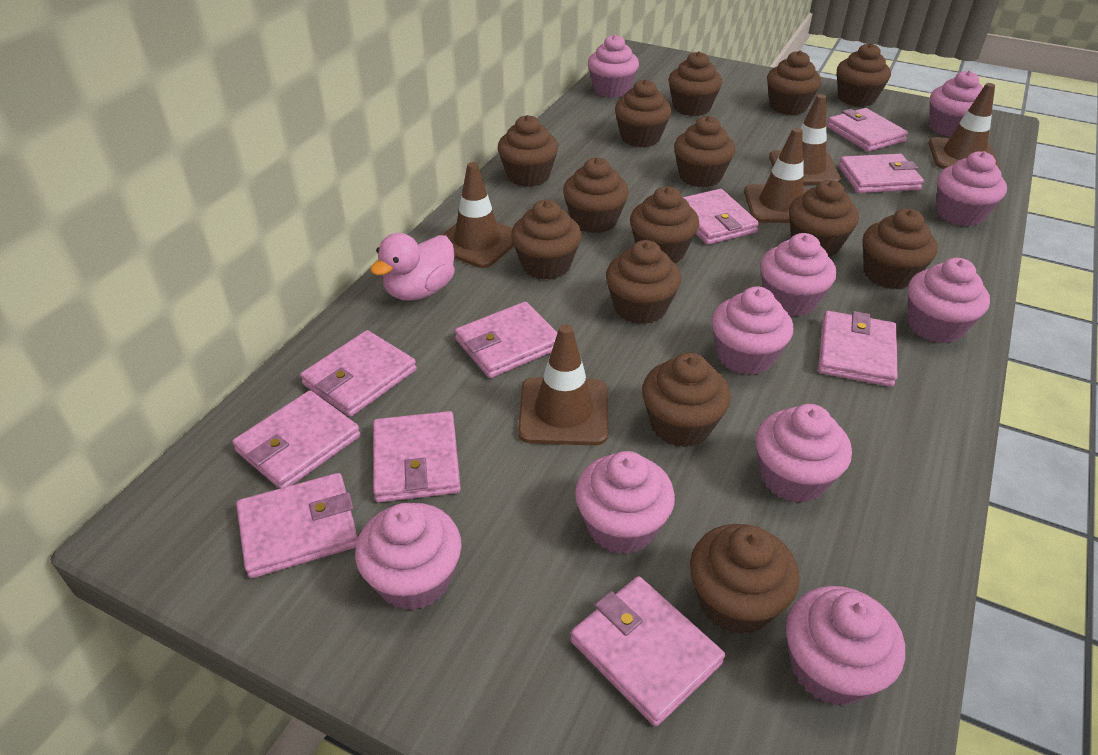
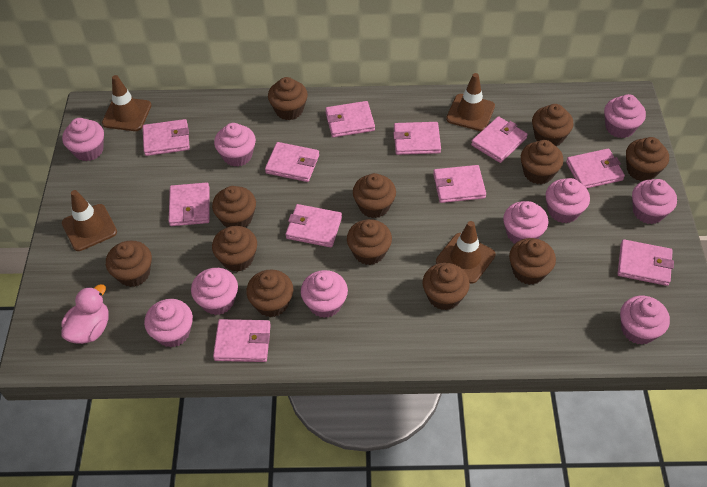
brown cupcake: [498,115,558,187] [511,200,582,280] [563,158,629,233] [606,240,681,324] [615,79,672,147] [630,186,699,263] [642,352,731,447] [668,51,722,116] [674,116,735,188] [690,524,799,635] [767,50,821,115] [789,180,859,256] [837,43,891,107] [863,209,938,290] = 14 -> [106,241,152,287] [212,186,256,228] [212,226,257,272] [246,269,293,317] [268,77,308,120] [347,219,392,265] [353,173,396,218] [422,263,470,310] [509,238,556,285] [521,140,563,184] [532,104,574,147] [626,137,669,181] = 12
brown traffic cone: [442,162,514,268] [518,324,608,445] [744,128,808,223] [769,94,841,185] [928,83,1000,169] = 5 -> [62,190,117,251] [102,75,151,131] [436,221,496,284] [446,73,495,131] = 4
pink wallet: [232,390,361,489] [236,473,358,578] [300,330,417,417] [373,411,461,502] [455,302,557,378] [570,576,725,727] [683,189,759,245] [818,311,897,387] [827,108,908,152] [838,154,924,193] = 10 -> [143,119,190,156] [169,182,209,226] [213,319,271,362] [265,142,319,182] [286,204,342,247] [325,101,375,137] [393,122,441,155] [433,165,486,203] [471,116,528,163] [566,148,625,188] [618,239,674,286] = 11

